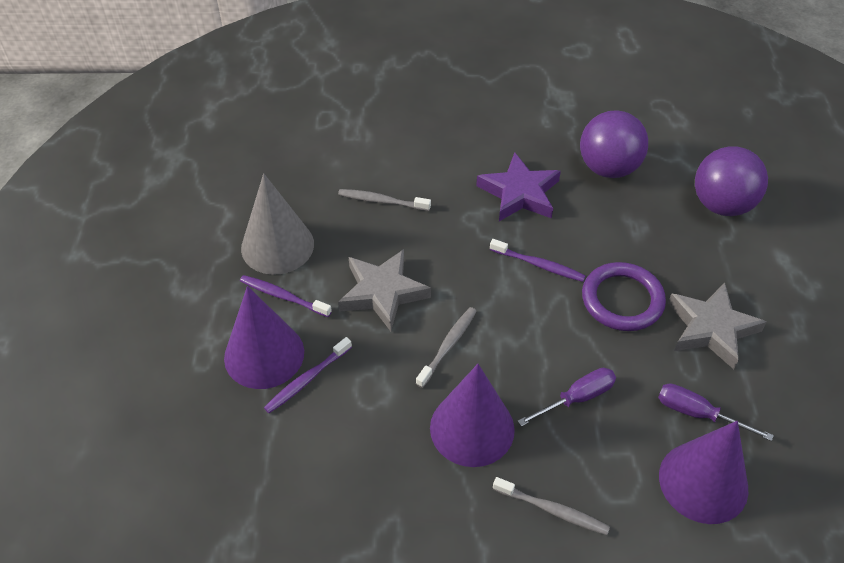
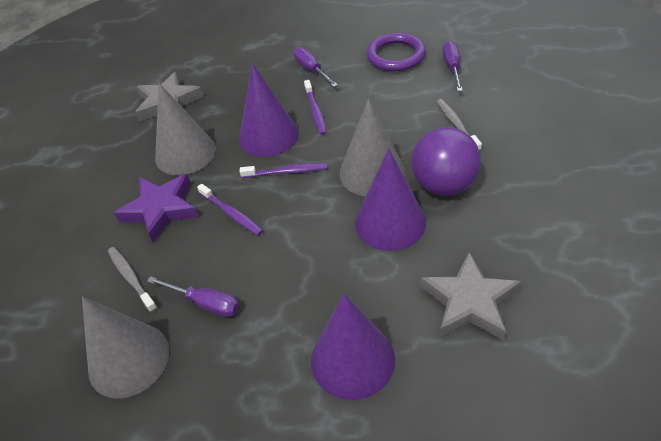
grey cone: [241,173,314,275] = 1 -> [82,297,169,399] [155,83,216,175] [340,98,405,196] = 3
grey toothbrush: [338,189,431,211] [416,307,477,388] [493,477,610,535] = 3 -> [108,247,157,312] [436,99,482,151] = 2
purple ball: [580,111,648,178] [695,146,768,216] = 2 -> [412,127,481,196] = 1
purple screwdriver: [518,368,616,427] [658,383,774,441] = 2 -> [147,276,239,317] [293,47,338,87] [443,41,463,91] = 3

